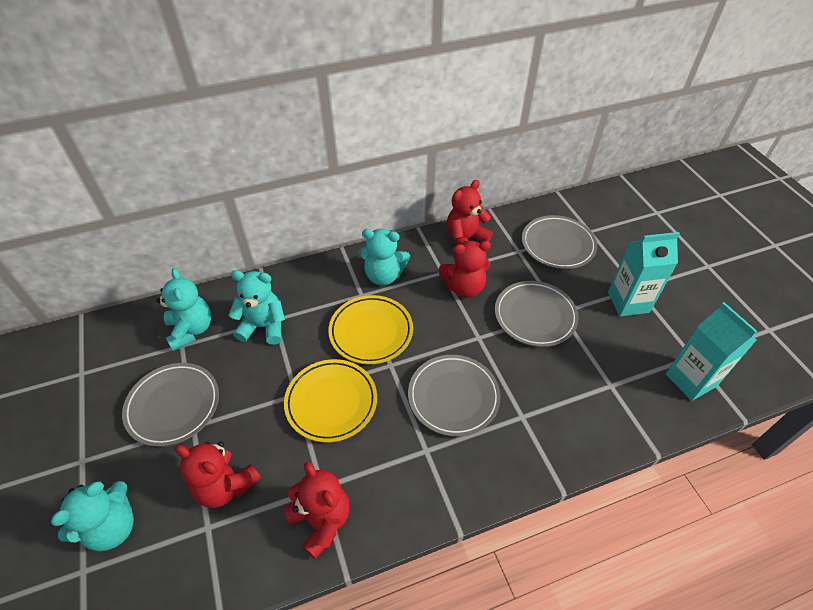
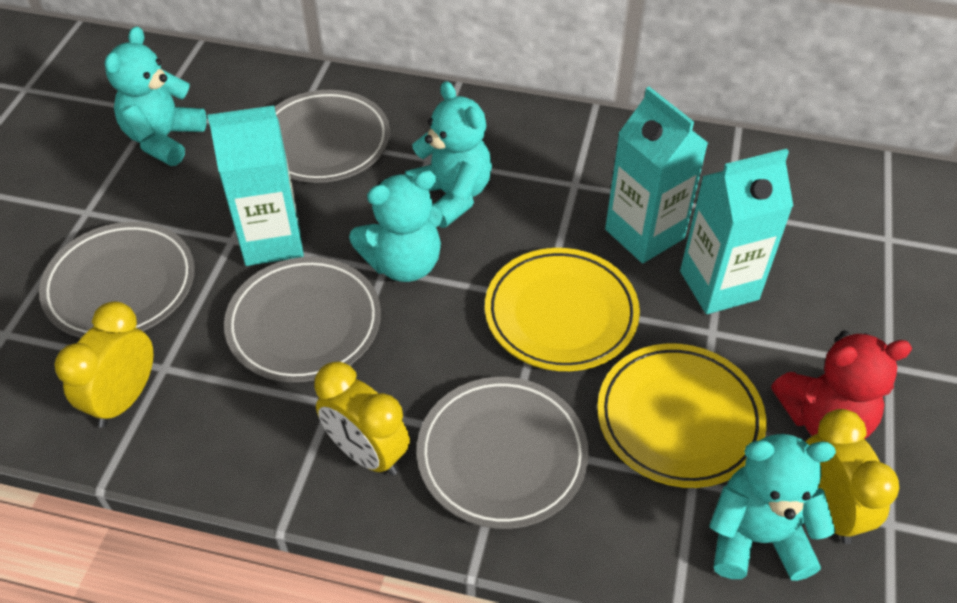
red teddy bear: [175,441,261,508] [284,462,350,559] [439,241,491,298] [447,180,493,246] = 4 -> [771,330,912,439] = 1
turquoise carton: [608,232,680,317] [666,302,757,401] = 2 -> [208,106,304,266] [605,87,708,263] [680,149,793,314] = 3
yellow clock: none = 0 -> [55,301,154,427] [314,362,410,476] [806,409,899,544] = 3

